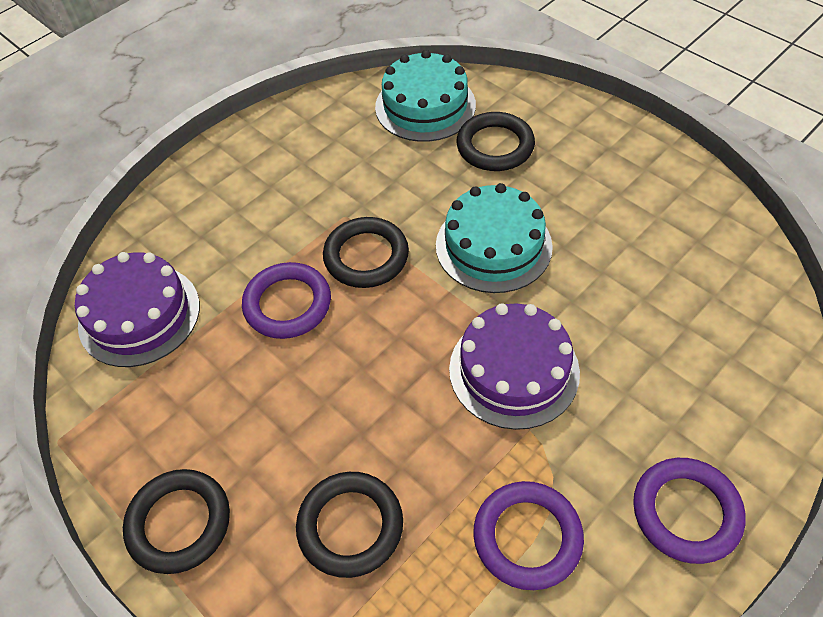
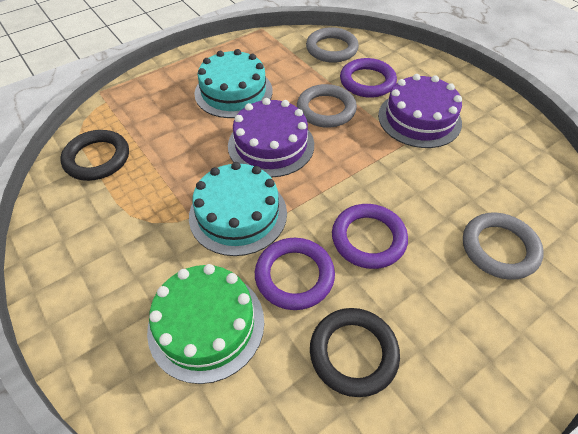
black ring: [123,469,230,574] [296,472,403,578] [323,217,409,288] [456,112,535,171] = 4 -> [61,130,129,181] [310,308,400,397] = 2
green cake: none = 0 -> [147,264,264,384] = 1
grey ring: none = 0 -> [297,84,357,128] [306,27,359,63] [463,212,544,280] = 3

